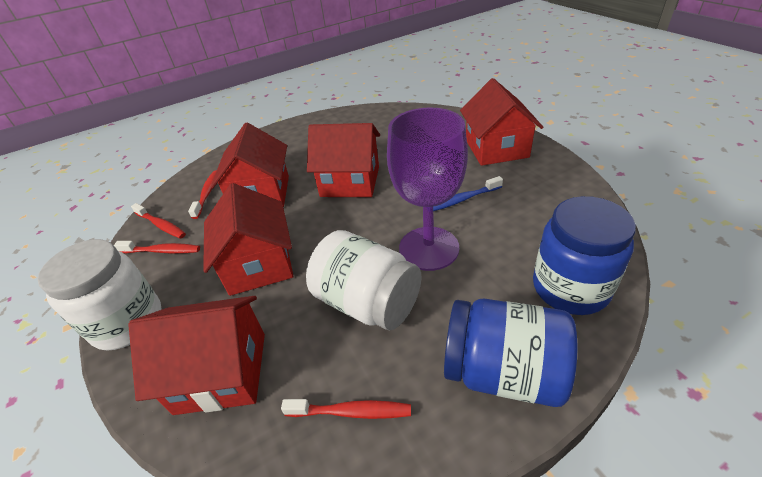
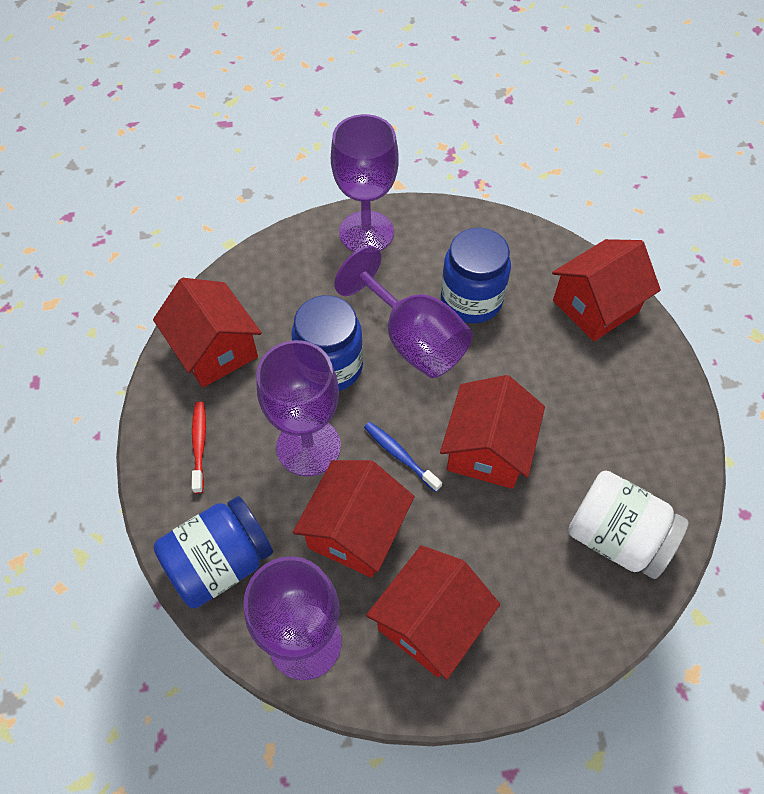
blue jar: [444,299,577,407] [533,196,636,315] = 2 -> [153,496,273,609] [291,295,363,391] [441,228,511,323] = 3
purple goblet: [387,107,468,271] = 1 -> [244,556,342,680] [256,340,341,477] [331,114,399,252] [334,246,473,378] = 4
red toothbrush: [114,241,200,254] [131,203,186,239] [188,171,216,219] [281,399,411,419] = 4 -> [192,401,206,494] = 1
white jar: [37,239,161,350] [306,230,421,330] = 2 -> [568,471,689,579] = 1

